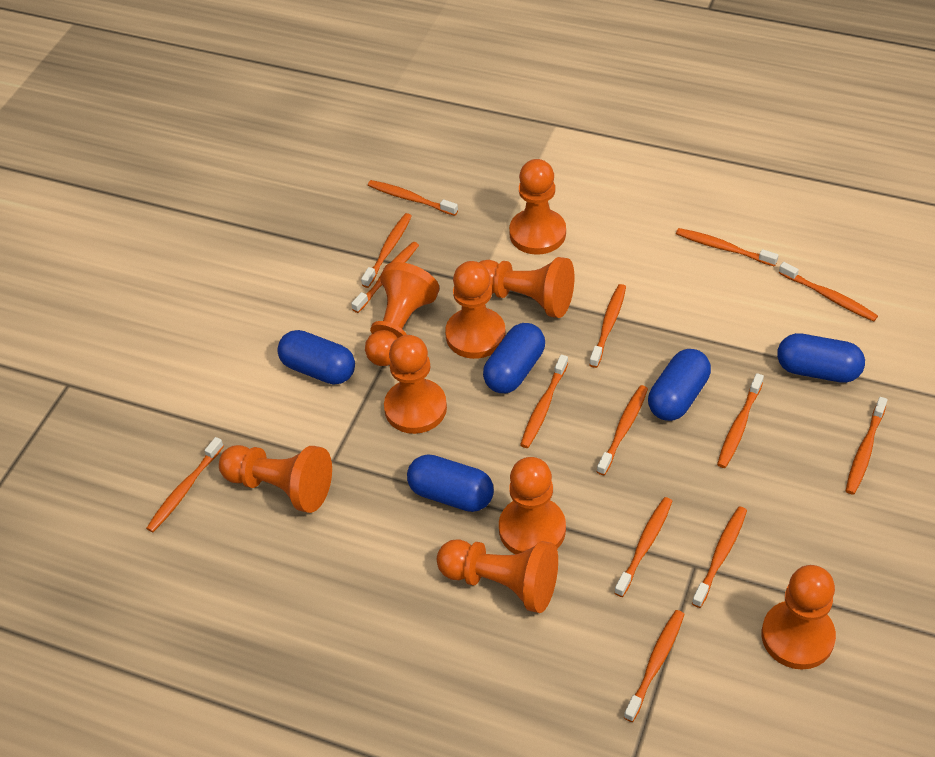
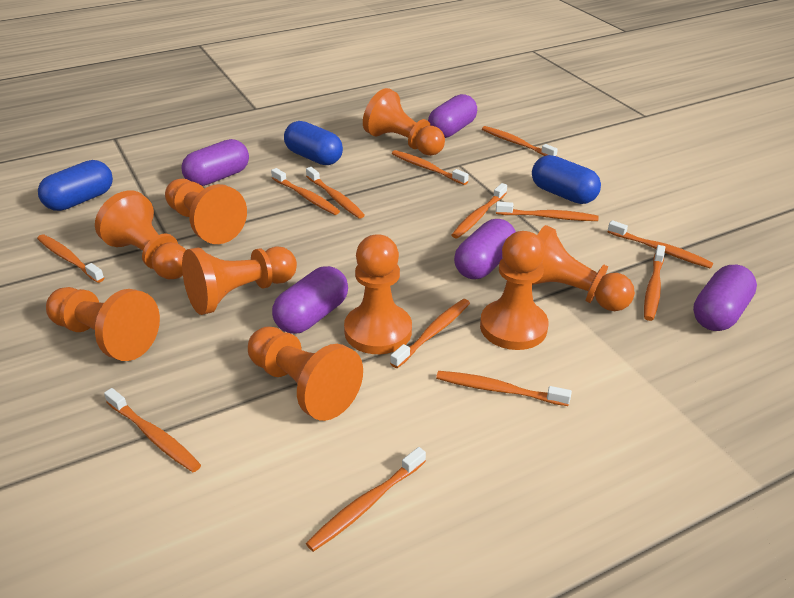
blue capsule: [277,330,355,385] [407,454,494,512] [483,323,545,393] [648,349,711,421] [777,333,865,383] = 5 -> [38,160,113,211] [284,121,343,165] [532,155,601,204] = 3
orange toothbrush: [146,437,224,532] [351,242,419,313] [361,213,412,288] [368,180,458,216] [520,355,568,448] [589,284,626,368] [597,385,648,475] [614,497,672,597] [624,610,685,722] [676,228,779,267] [692,507,747,608] [717,373,764,468] [779,262,878,322] [846,397,888,495] = 14 -> [37,234,104,283] [104,388,201,472] [271,168,340,215] [306,167,365,219] [306,447,426,552] [390,299,470,368] [392,150,469,185] [436,371,572,406] [452,183,507,239] [482,126,558,156] [496,202,599,221] [608,220,713,268] [644,245,665,321] = 13
purple capsule: none = 0 -> [181,139,249,186] [272,266,348,334] [428,94,477,138] [454,219,516,279] [693,265,757,331] = 5

